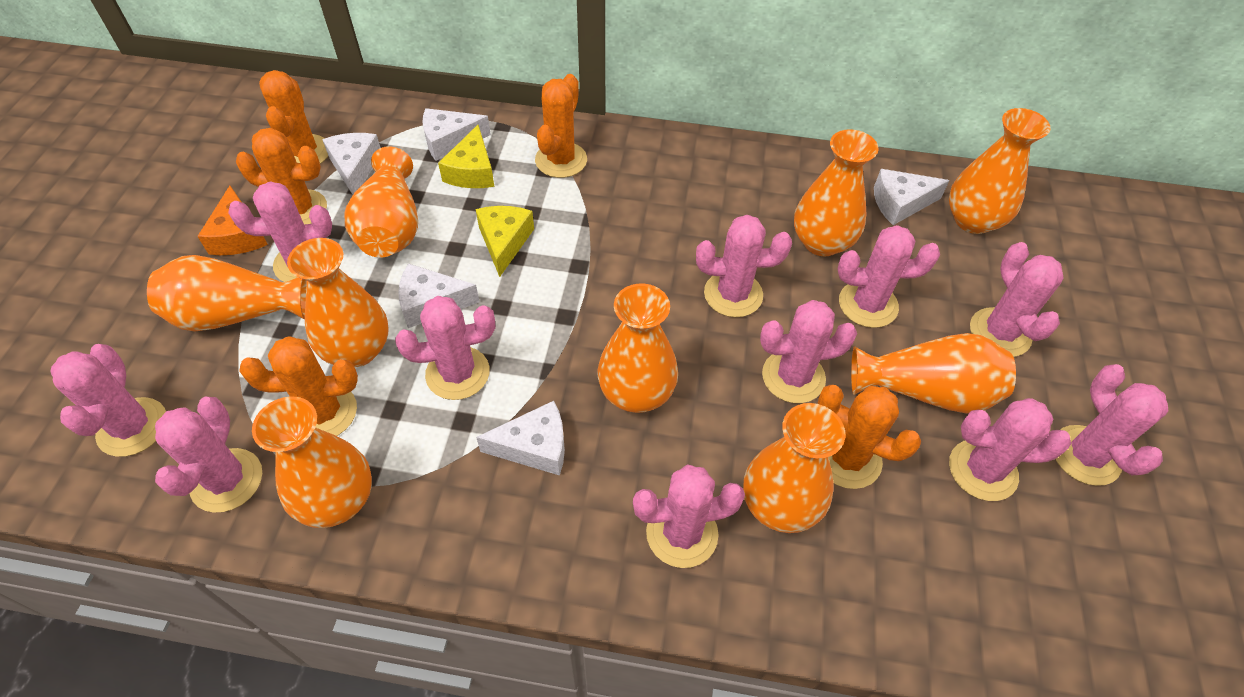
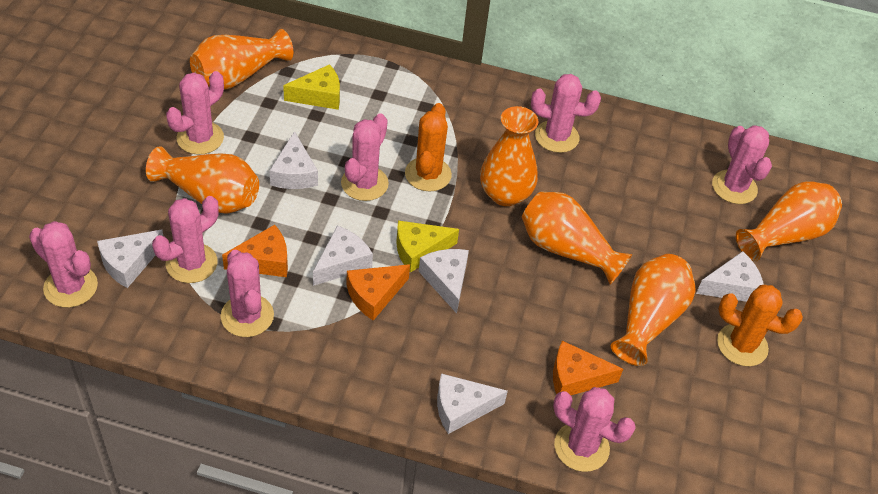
orange cactus: [236,128,327,224] [239,336,358,436] [259,70,328,164] [535,74,587,178] [817,385,921,489] = 5 -> [405,103,452,192] [717,285,803,367] = 2
orange cheese: [197,186,268,255] = 1 -> [222,225,288,277] [346,264,410,321] [553,341,623,395] = 3
orange vase: [147,255,307,332] [252,396,372,528] [287,238,389,367] [345,146,418,258] [597,283,678,413] [743,403,845,533] [794,129,879,257] [851,333,1016,414] [949,108,1051,234] = 9 -> [146,146,259,214] [190,29,293,89] [480,106,538,206] [522,191,632,284] [611,254,695,366] [736,181,842,262] = 6
pink cactus: [50,344,166,457] [155,397,262,513] [228,181,332,282] [395,296,495,400] [633,464,745,568] [696,215,792,317] [760,300,857,403] [838,225,940,328] [949,398,1071,501] [970,242,1064,357] [1056,364,1169,486] = 11 -> [29,221,98,308] [152,196,219,283] [166,71,224,155] [220,250,274,337] [341,114,389,201] [531,74,601,153] [553,387,636,472] [712,125,772,204] = 8
white cheese: [322,133,381,195] [398,263,480,328] [422,108,491,161] [476,401,565,476] [874,169,950,225] = 5 -> [97,230,163,288] [269,131,318,189] [313,226,373,286] [419,249,469,314] [437,373,508,434] [696,251,764,302] = 6

